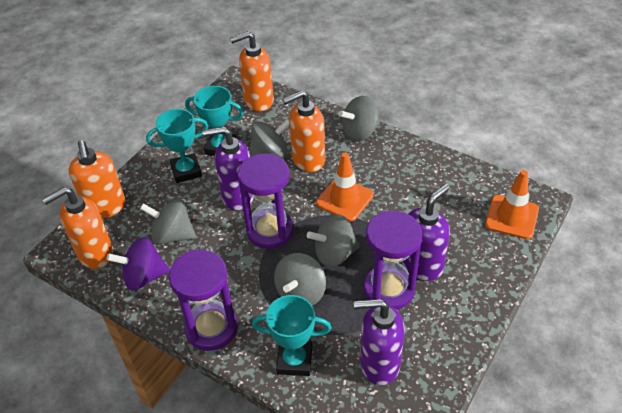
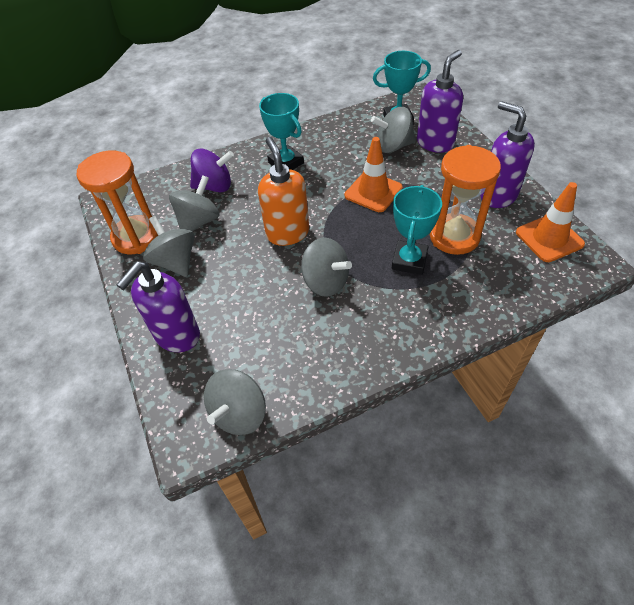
orange hourglass: none = 0 -> [77,150,159,254] [430,145,501,255] = 2
orange soap dispenser: [42,187,113,269] [69,140,126,219] [230,31,274,111] [283,90,325,172] = 4 -> [258,137,309,246] = 1
purple hourglass: [169,250,238,351] [238,153,294,249] [364,211,422,310] = 3 -> none = 0

